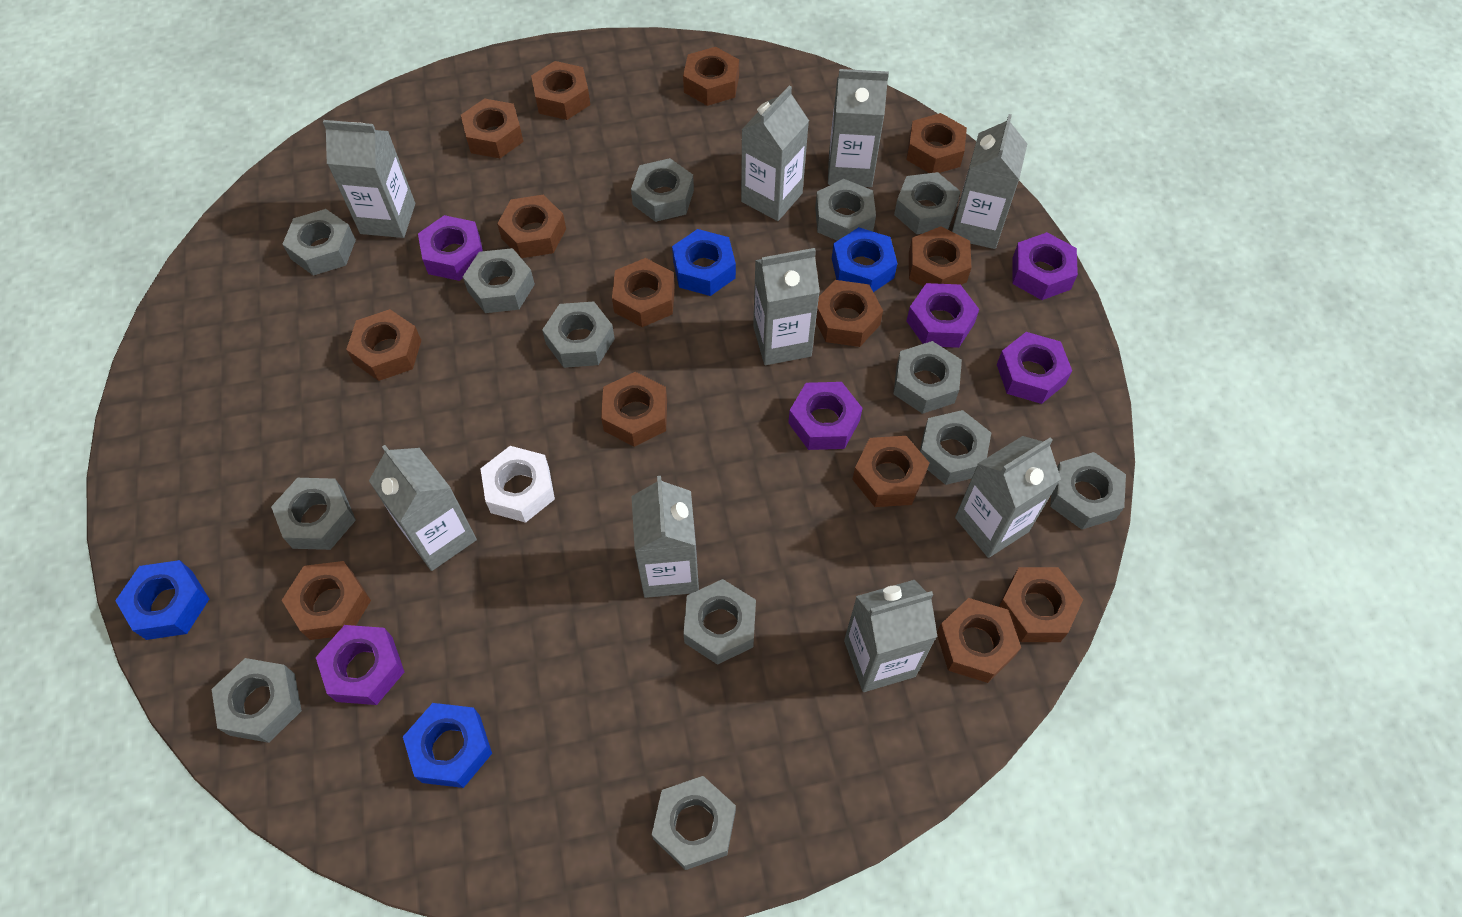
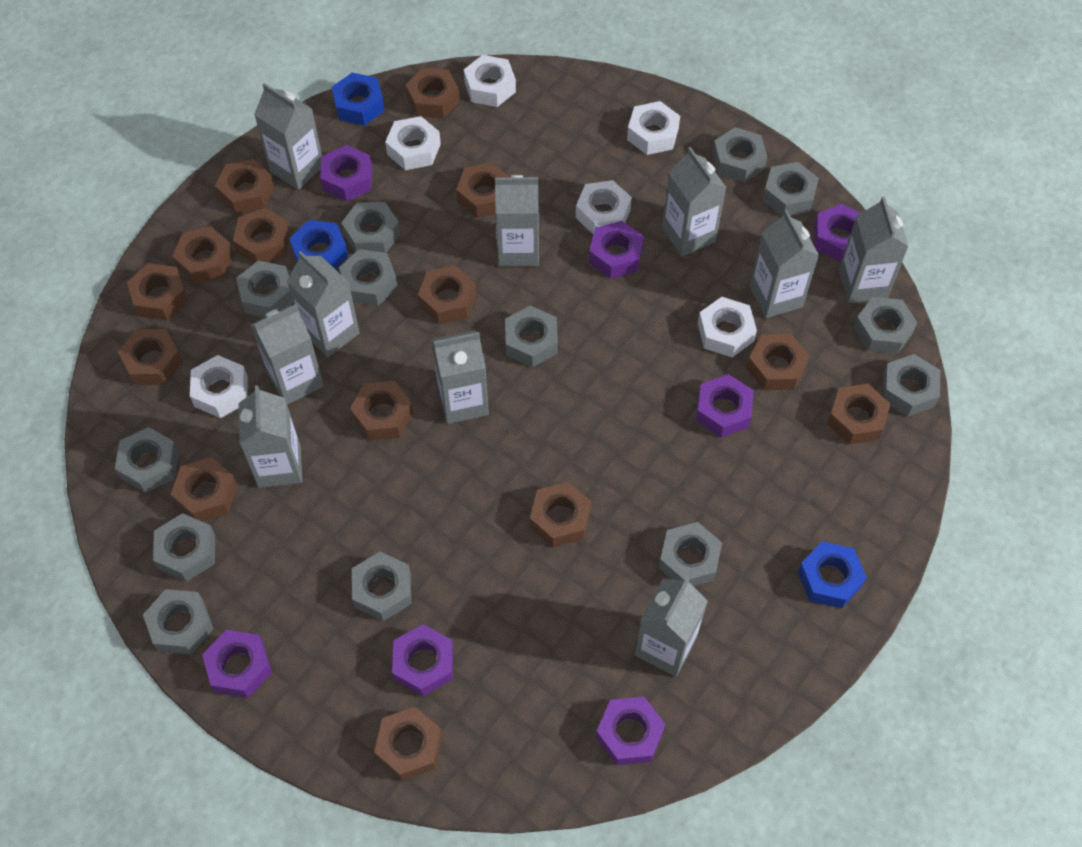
blue nut: [115,560,209,640] [403,703,492,788] [672,229,736,296] [832,227,897,292] = 4 -> [289,220,348,270] [332,73,385,126] [798,541,867,608] = 3
grey carton: [323,120,415,238] [369,445,477,571] [631,476,699,598] [741,86,809,221] [753,248,820,365] [828,69,889,187] [844,580,938,692] [952,114,1027,249] [955,436,1061,558] = 9 -> [238,385,302,488] [251,304,324,405] [254,83,322,190] [287,251,360,357] [431,330,489,424] [495,175,539,267] [635,577,708,677] [662,147,726,256] [750,210,819,318] [839,196,909,303] = 10
purple nut: [316,625,404,705] [418,215,483,281] [788,382,863,450] [907,283,979,348] [997,332,1072,404] [1013,232,1078,300] = 6 -> [202,630,272,698] [320,145,372,202] [392,624,453,696] [589,221,644,279] [596,697,666,765] [696,374,754,437] [814,204,860,262] = 7
white nut: [480,446,555,523] = 1 -> [190,355,248,418] [385,116,441,170] [464,55,516,107] [576,180,632,234] [627,101,680,155] [698,297,757,357] = 6

